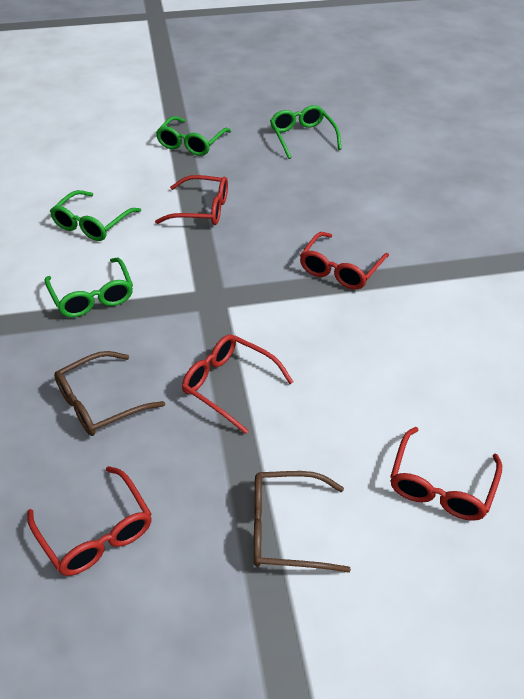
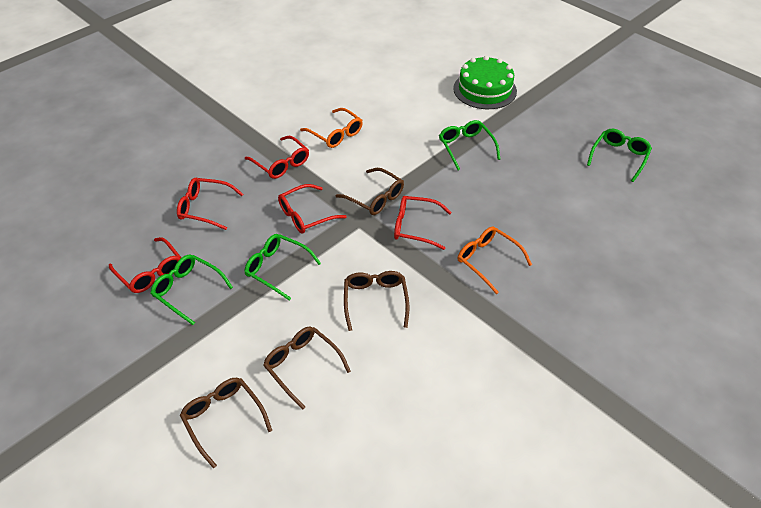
brown glasses: [54,351,165,436] [254,471,351,573] = 2 -> [180,378,272,468] [263,326,351,410] [336,168,404,215] [344,271,409,331] = 4
green cake: none = 0 -> [453,56,517,109] = 1
orange glasses: none = 0 -> [300,108,363,148] [458,226,532,294] = 2

